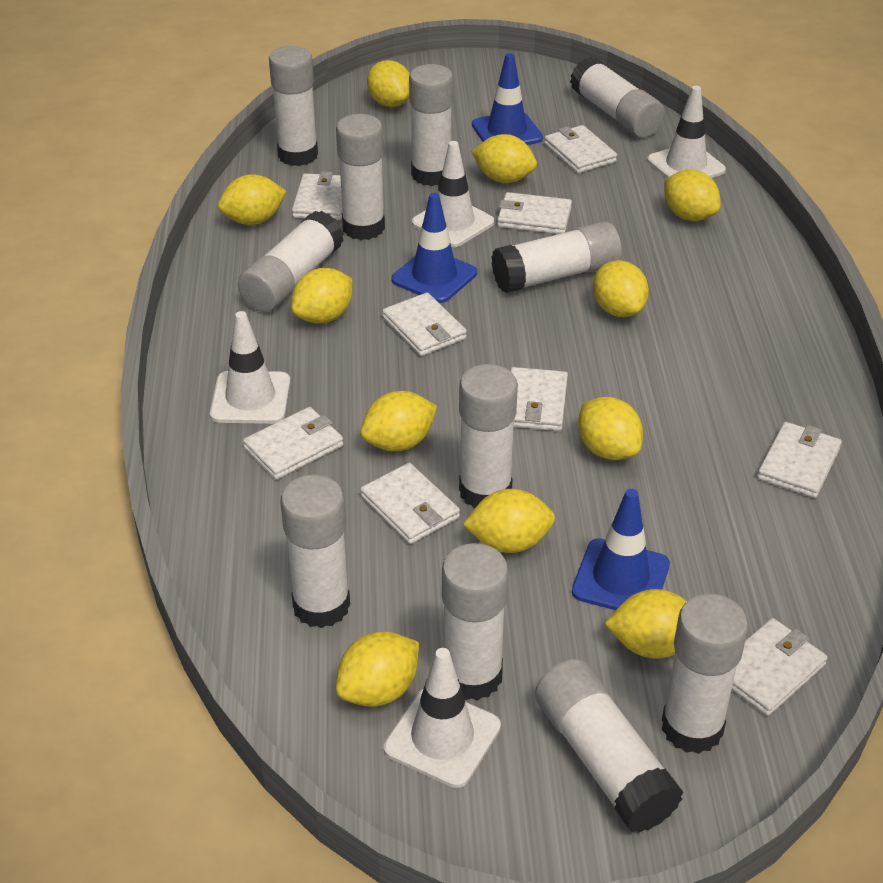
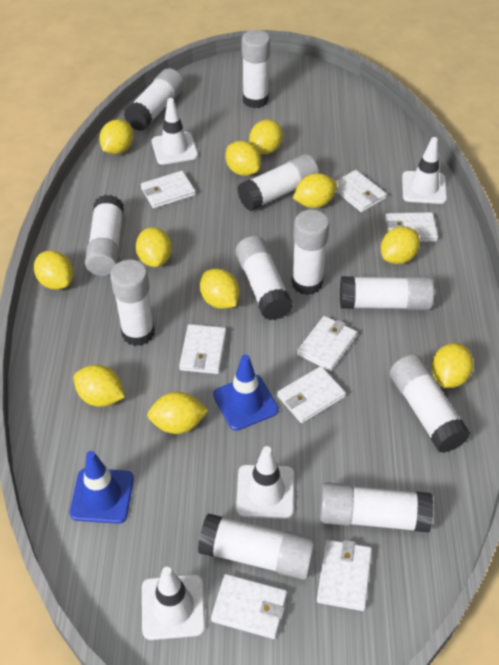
blue traffic cone: [391,193,477,303] [472,53,543,145] [572,489,670,610] = 3 -> [70,451,134,524] [213,354,279,431] = 2
white wallet: [243,407,343,480] [292,172,342,220] [360,463,460,544] [382,292,467,356] [497,192,572,234] [510,367,568,431] [544,125,617,173] [732,618,828,716] [757,422,842,498] = 9 -> [141,171,196,209] [179,324,226,374] [211,574,287,639] [277,366,346,423] [297,316,357,371] [317,539,372,611] [336,170,387,212] [385,212,438,242] = 8

